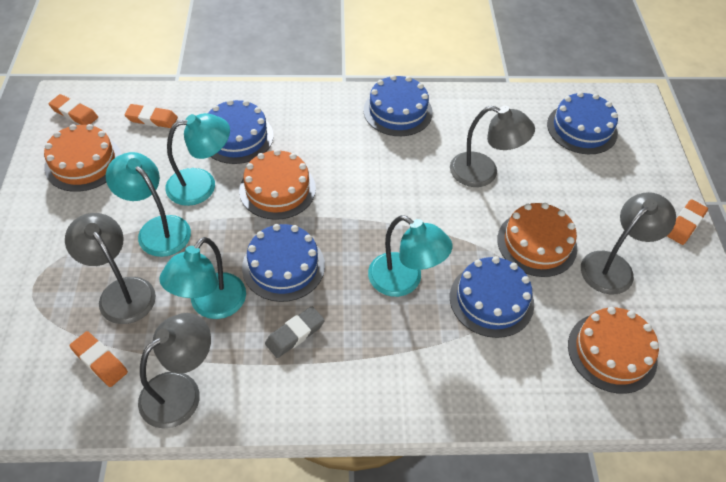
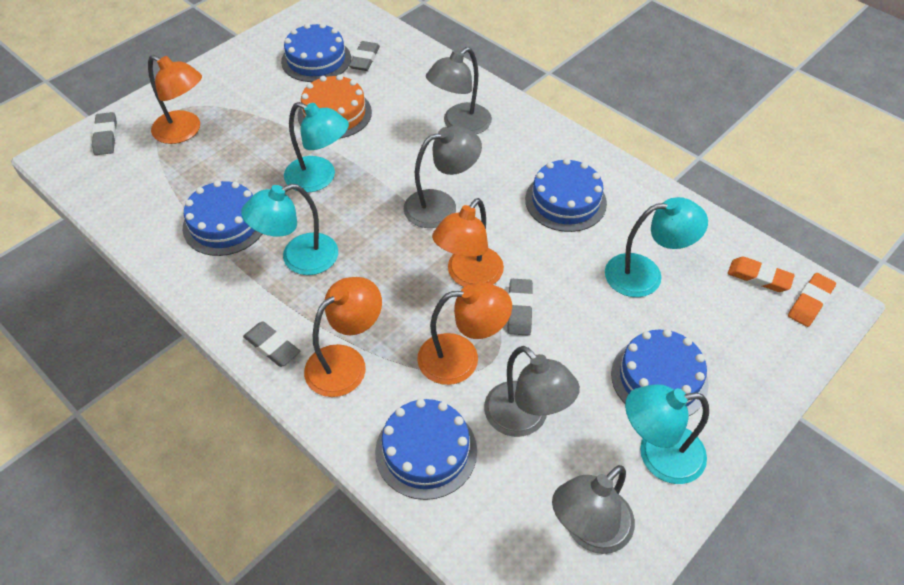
grey eraser: [265,306,325,358] = 1 -> [92,112,117,155] [243,321,300,367] [349,41,380,71] [507,279,533,335] = 4
orange cake: [44,124,122,192] [239,149,316,220] [497,203,577,277] [568,307,659,394] = 4 -> [298,75,372,139] = 1
orange eraser: [48,94,98,125] [69,331,128,387] [124,104,178,128] [667,199,708,245] = 4 -> [728,257,795,292] [788,273,836,327] = 2
orange lamp: none = 0 -> [148,55,202,144] [304,277,382,397] [417,282,512,385] [432,198,504,287] = 4

